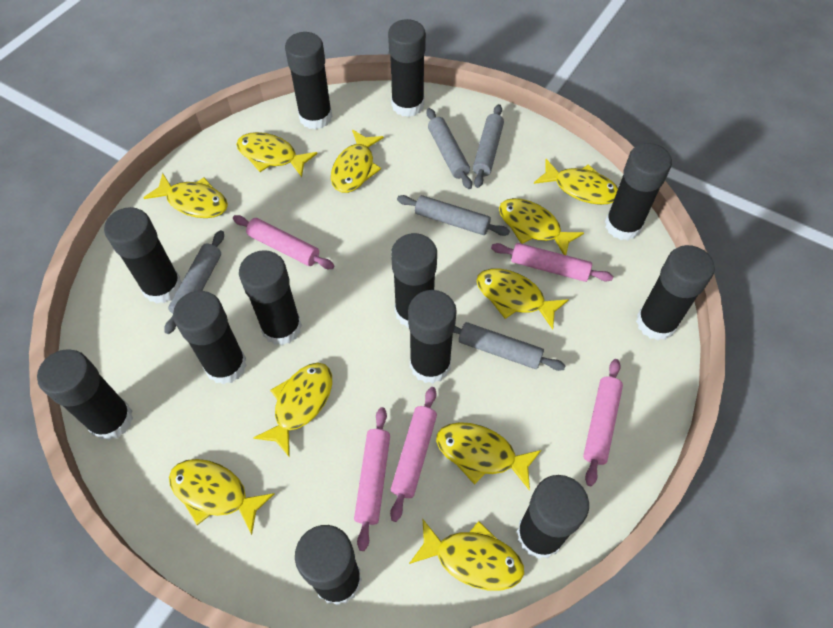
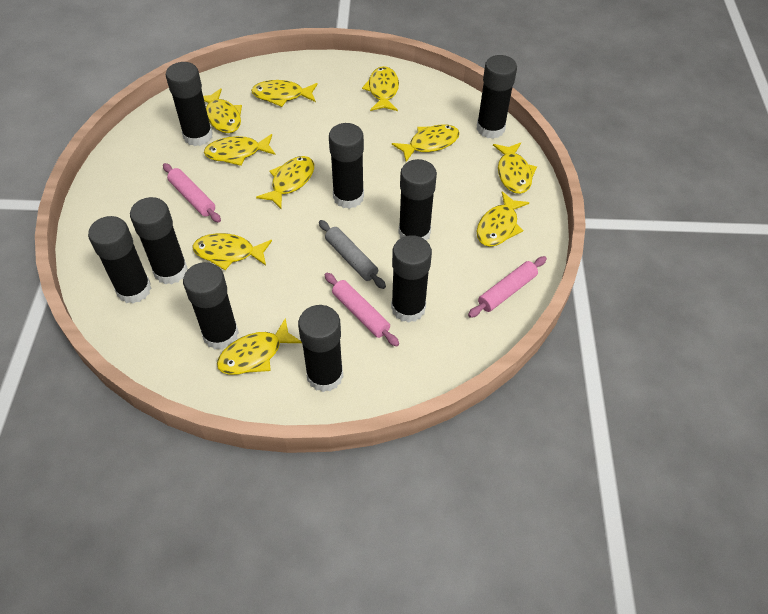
black glue stick: [37,349,133,440] [104,207,182,304] [173,291,247,385] [239,250,302,345] [285,32,333,130] [295,525,362,606] [388,19,426,117] [391,233,437,328] [408,290,457,383] [517,475,589,559] [605,143,672,240] [636,245,715,340] = 12 -> [88,216,152,304] [130,197,188,284] [166,62,213,146] [183,262,239,350] [298,305,343,392] [329,123,364,209] [391,235,432,323] [398,159,437,241] [476,55,517,139] = 9
grey rolling pin: [164,230,224,334] [397,195,510,236] [427,108,472,189] [453,322,566,371] [473,104,504,188] = 5 -> [319,220,386,289] = 1
pink rolling pin: [233,215,334,269] [354,407,390,551] [390,387,437,522] [491,243,613,282] [583,359,623,486] = 5 -> [163,163,221,222] [325,273,399,347] [468,256,547,318] = 3

